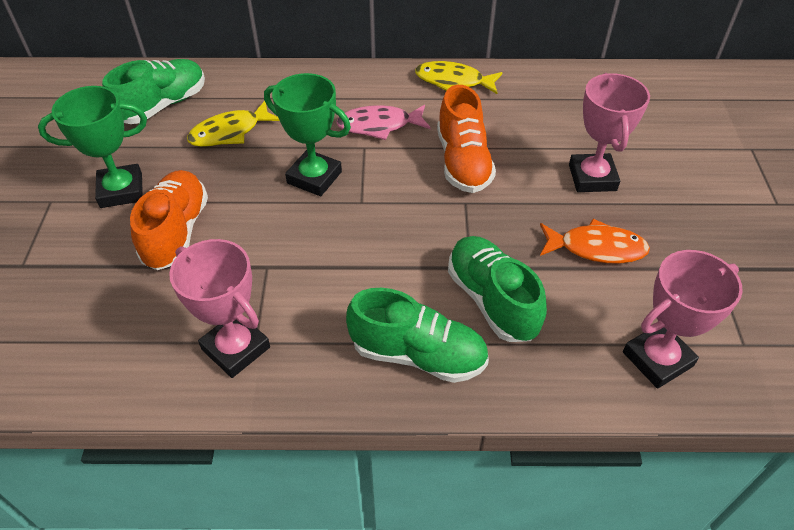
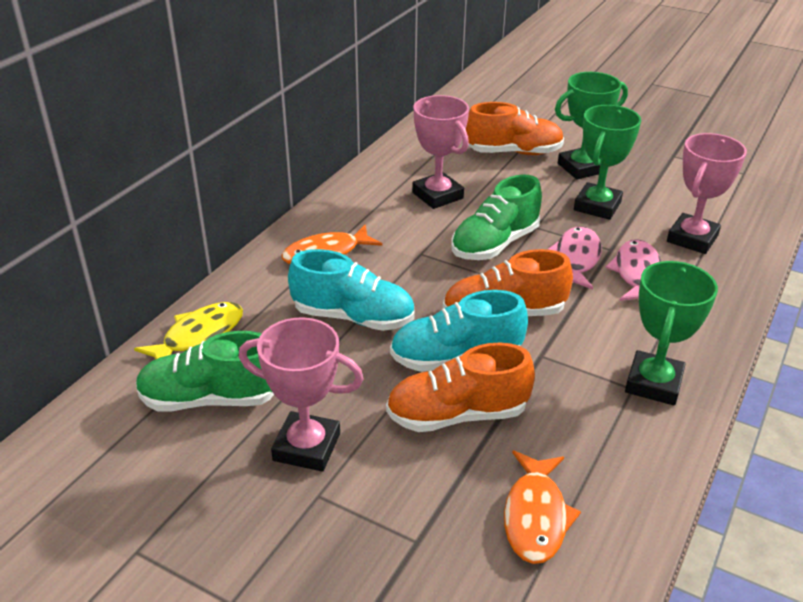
green shoe: [102,59,205,124] [346,288,489,383] [448,236,547,342] = 3 -> [136,331,274,412] [451,174,542,260] = 2
green trophy: [38,86,147,208] [264,73,351,196] = 2 -> [555,72,628,180] [574,105,641,220] [625,261,718,405] = 3
orange fish: [540,219,650,264] = 1 -> [281,225,382,264] [504,450,581,564] = 2
orange shoe: [130,170,208,270] [437,85,496,193] = 2 -> [386,343,535,432] [443,249,573,316] [466,102,564,155] = 3
pink fish: [336,105,431,140] = 1 -> [547,226,602,290] [605,239,661,301] = 2
turquoise shoe: none = 0 -> [288,249,415,331] [390,290,528,372] = 2
yellow fish: [187,101,280,147] [415,61,503,94] = 2 -> [134,302,243,360] = 1

